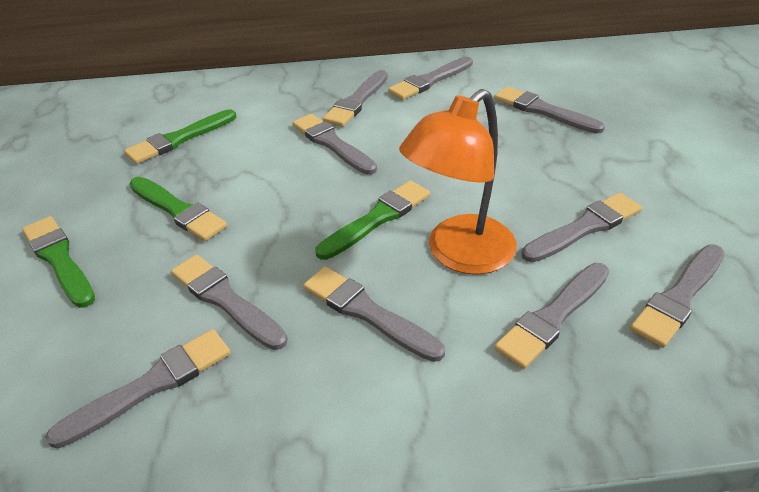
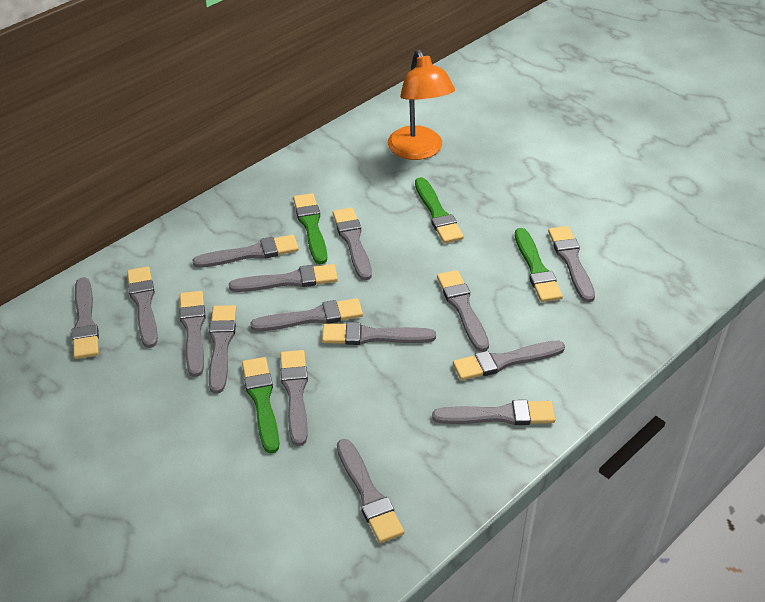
grey brush: [45,329,231,448] [171,255,288,350] [293,114,377,175] [303,267,445,362] [323,70,388,127] [388,57,473,100] [494,86,605,134] [495,263,609,369] [522,193,642,262] [630,245,725,348] = 10 -> [72,277,99,359] [127,266,158,348] [179,291,206,377] [193,235,299,268] [209,305,236,394] [229,264,338,292] [250,298,363,331] [280,350,308,446] [322,322,436,345] [333,208,372,280] [337,439,404,543] [432,400,555,425] [437,270,489,352] [453,341,565,380] [548,226,595,302] = 15

